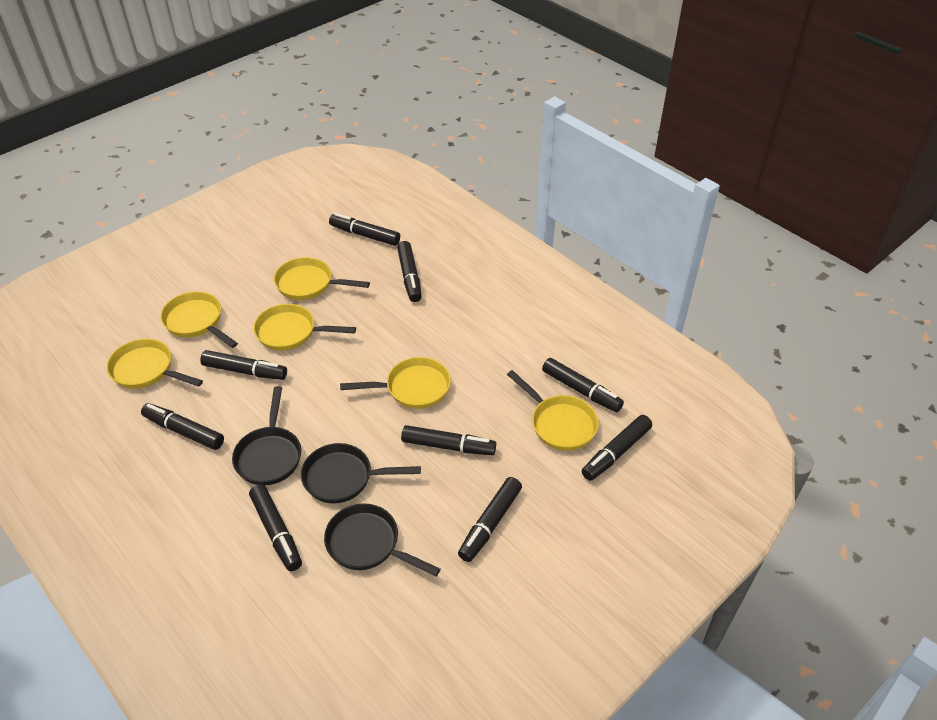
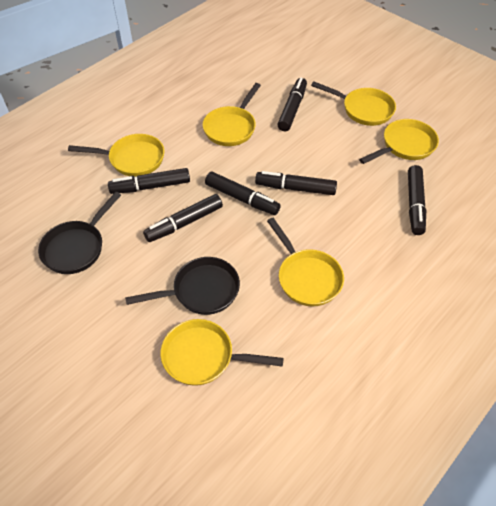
black marker: [141,403,224,450] [200,350,287,380] [249,484,302,571] [329,213,400,246] [397,241,422,302] [401,425,496,455] [458,477,522,562] [542,358,624,412] [582,415,652,481] = 9 -> [108,168,190,194] [143,194,223,242] [205,172,281,215] [255,171,337,195] [277,78,307,131] [408,165,426,235] = 6
black pan: [232,386,301,485] [301,443,421,504] [324,504,441,577] = 3 -> [38,192,121,274] [125,257,240,315] = 2

